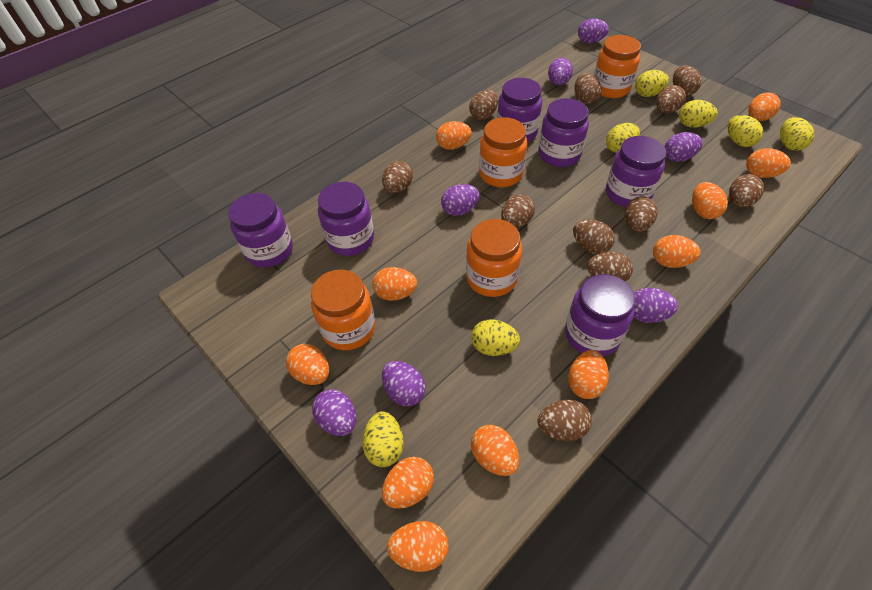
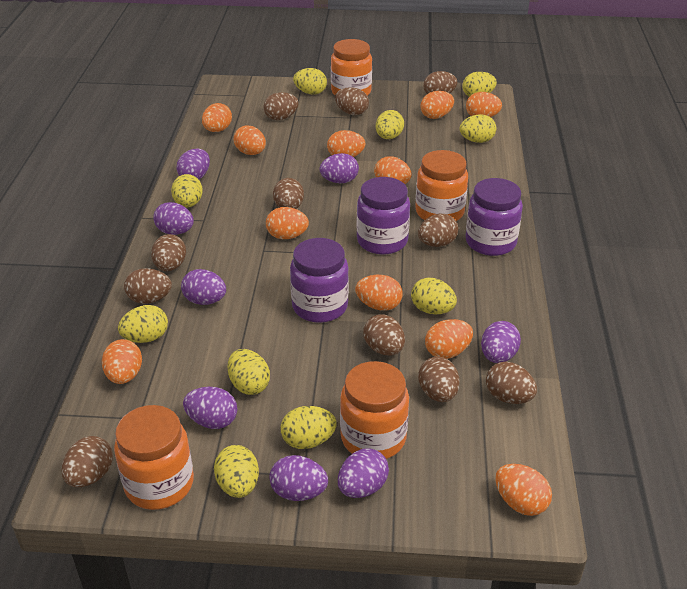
purple egg: [312,389,356,436] [382,361,426,406] [441,184,480,216] [548,58,573,86] [578,18,609,43] [634,288,678,323] [665,132,703,162] = 7 -> [153,202,194,235] [177,149,210,179] [181,269,226,305] [183,387,237,429] [269,455,328,501] [319,153,359,183] [338,448,389,498] [481,321,521,363] = 8
purple jar: [228,193,293,267] [318,182,374,256] [497,78,542,143] [538,98,589,167] [565,274,636,356] [606,136,666,207] = 6 -> [290,238,349,323] [357,177,410,255] [466,178,523,256] = 3
yellow egg: [362,411,404,467] [471,319,520,356] [606,123,640,153] [635,70,669,97] [679,100,718,128] [727,115,763,147] [780,117,814,151] = 7 -> [118,305,168,343] [171,174,203,208] [214,445,259,498] [228,349,270,395] [281,406,337,449] [293,68,327,94] [376,110,404,139] [411,278,457,314] [460,115,496,143] [462,72,497,97] = 10

